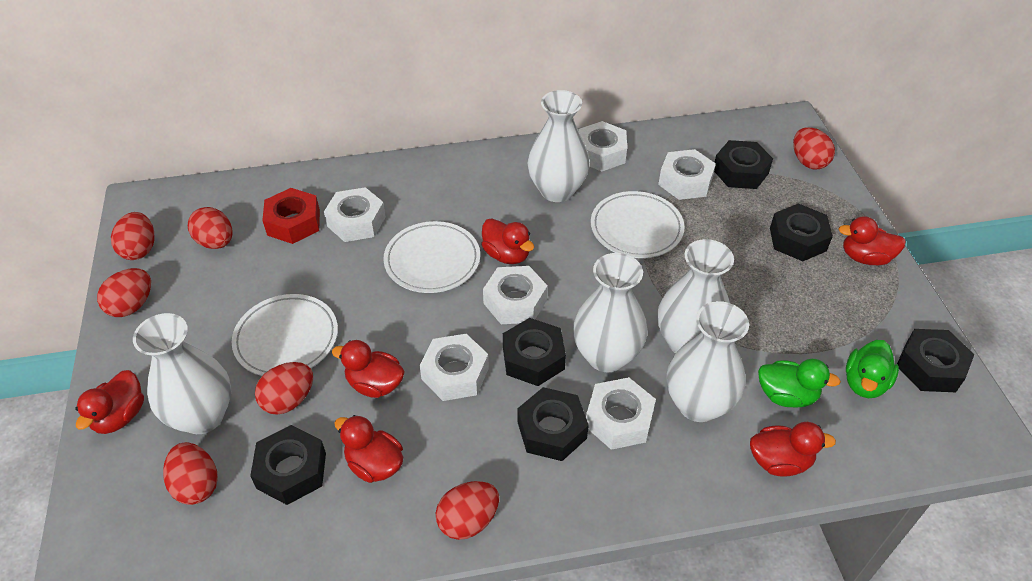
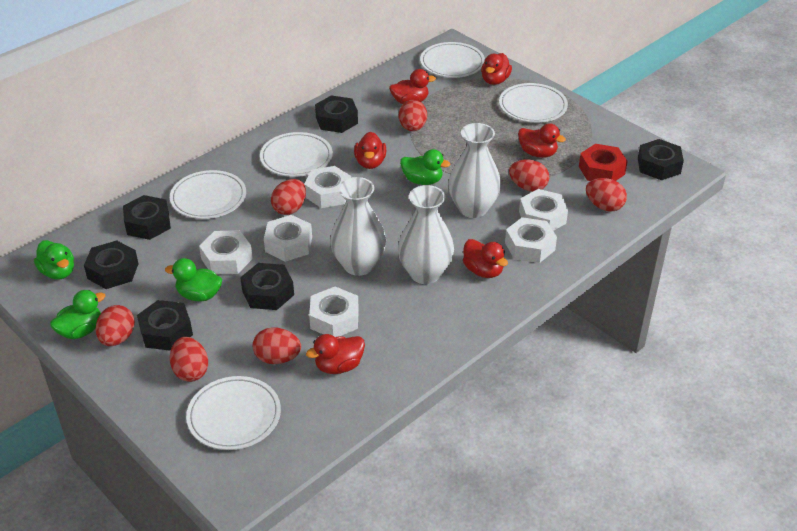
green duck: [758,359,841,408] [846,340,899,398] = 2 -> [34,240,74,280] [50,290,105,339] [165,258,222,302] [400,149,451,185] = 4
white plate: [232,294,338,376] [384,221,480,293] [591,191,685,258] = 3 -> [170,170,246,219] [186,376,281,450] [260,132,333,177] [420,42,485,78] [499,83,568,123] = 5
white vase: [133,313,231,434] [527,90,590,202] [573,253,647,372] [658,239,734,354] [667,301,749,422] = 5 -> [330,177,386,276] [398,185,454,284] [448,123,501,218] = 3

